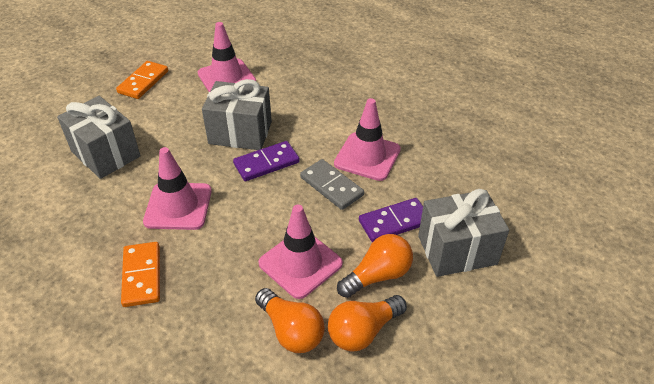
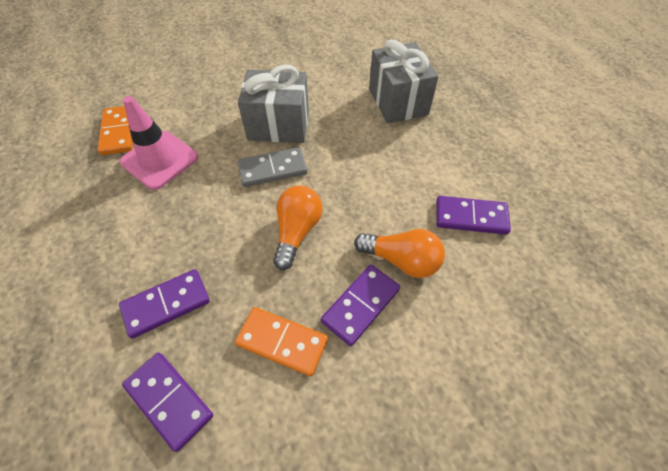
grey gift: [57,96,141,179] [202,79,272,150] [418,189,509,277] = 3 -> [238,65,309,143] [369,39,439,123] = 2
orange light bulb: [255,288,325,353] [328,295,407,352] [337,234,413,298] = 3 -> [273,185,323,270] [354,229,445,278] = 2
pink traffic cone: [143,147,212,230] [198,22,256,92] [258,205,343,299] [334,98,401,181] = 4 -> [120,96,199,190] = 1
purple domino: [233,141,300,181] [359,198,423,242] = 2 -> [119,269,210,339] [122,353,213,452] [321,265,400,346] [436,196,511,235] = 4

